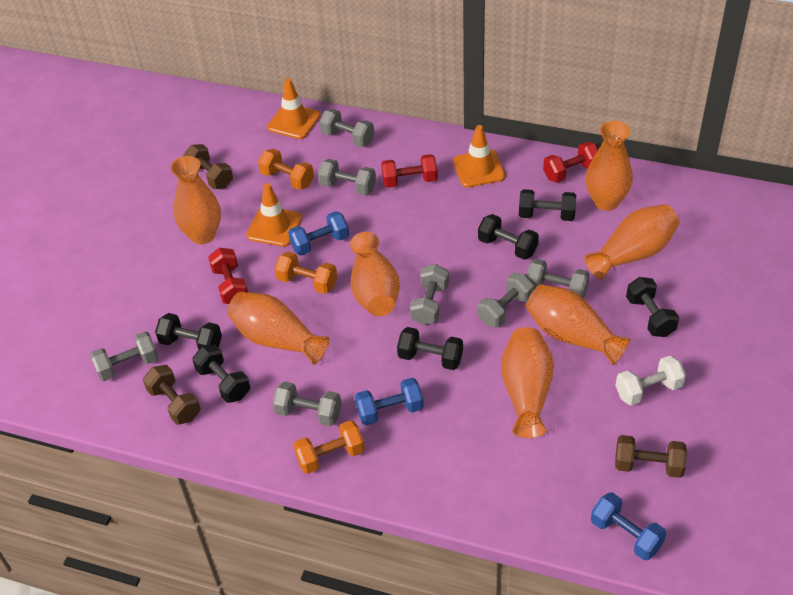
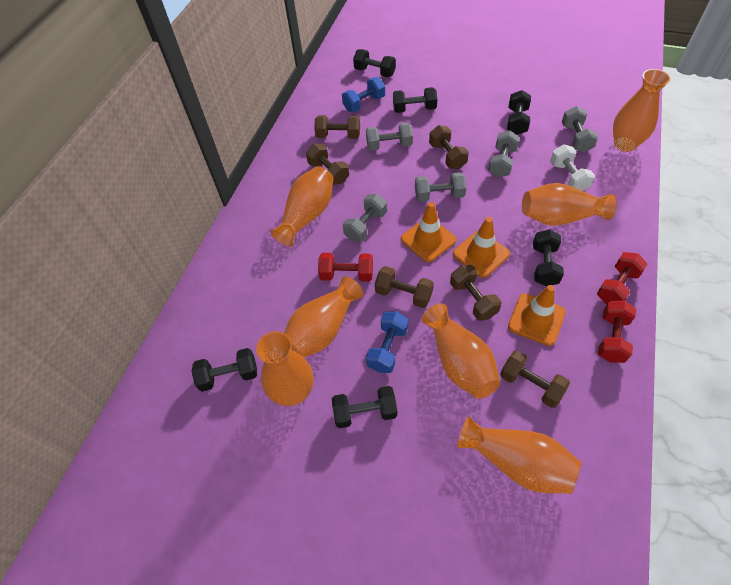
blue dumbbell: [288,211,349,256] [355,378,424,426] [591,492,666,560] = 3 -> [342,77,385,112] [366,311,409,373] = 2
brown dumbbell: [143,365,201,425] [183,144,233,189] [615,435,687,478] = 3 -> [306,144,349,185] [314,115,360,139] [375,266,434,308] [429,125,469,169] [450,265,502,321] [500,350,570,408] = 6
grey dumbbell: [90,331,159,381] [272,381,342,426] [318,159,376,195] [319,109,374,147] [410,264,449,325] [477,273,534,327] [527,259,590,298] = 7 -> [343,194,387,242] [366,123,413,151] [415,172,466,202] [488,131,520,177] [562,106,598,153] = 5
orange dumbbell: [258,149,314,190] [275,252,337,294] [293,420,365,474] = 3 -> none = 0

